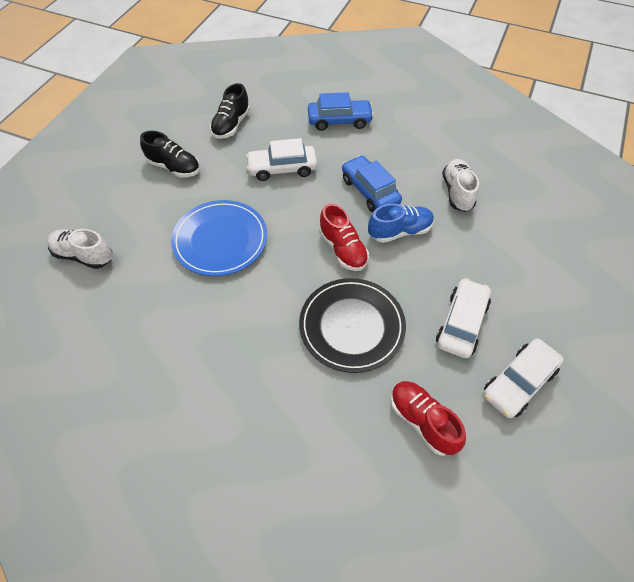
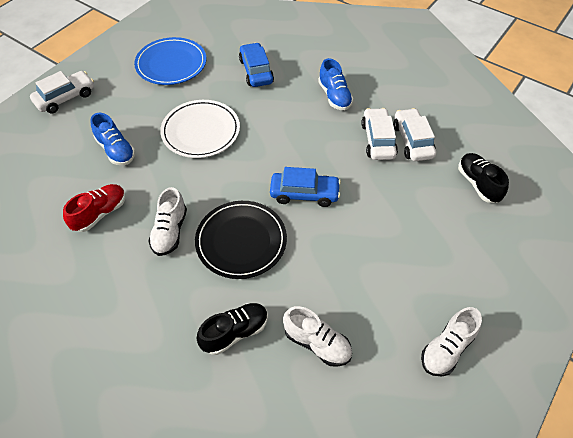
blue shoe: [368,204,434,243] = 1 -> [90,113,135,165] [318,58,353,110] = 2
red shoe: [319,204,369,271] [390,381,466,456] = 2 -> [63,184,126,232] = 1
white plate: none = 0 -> [160,100,240,158] = 1
white shoe: [47,229,113,269] [442,159,479,212] = 2 -> [148,187,187,256] [283,306,352,367] [421,307,482,376] = 3

